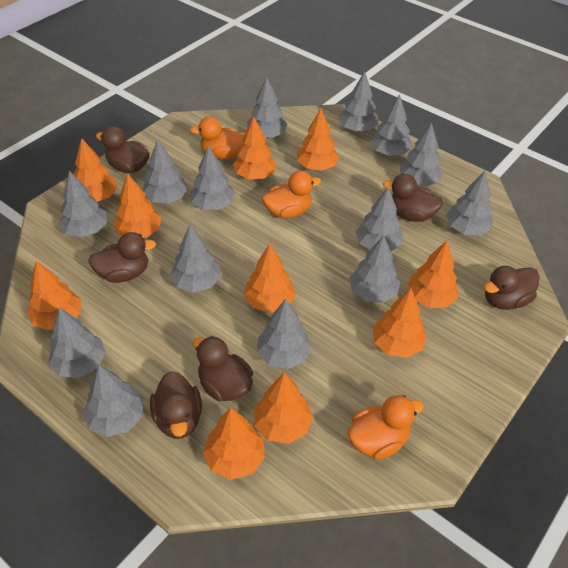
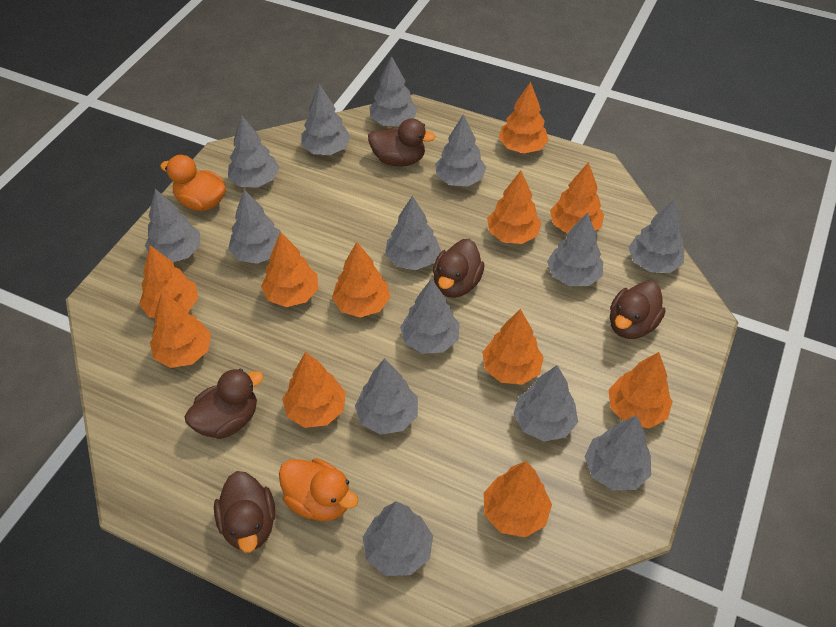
brown duck: [88,232,156,283] [96,126,150,173] [150,371,202,439] [193,336,253,401] [383,174,443,222] [484,266,540,310] = 6 -> [185,368,264,439] [214,471,275,553] [368,118,436,167] [433,239,485,298] [610,281,666,339] = 5
orange duck: [190,117,245,159] [262,170,321,219] [347,395,424,459] = 3 -> [160,155,226,211] [279,458,359,521] = 2
orange tree: [27,260,81,330] [73,138,117,202] [114,173,161,238] [203,407,265,480] [233,117,276,179] [244,244,296,313] [254,372,313,444] [297,109,339,171] [373,288,427,358] [407,241,458,308] = 10 -> [139,245,198,318] [150,292,211,368] [261,232,318,307] [282,352,346,428] [332,242,390,318] [482,309,544,385] [484,461,552,537] [487,171,541,244] [499,82,549,154] [550,162,604,234] [609,352,673,428] = 11

